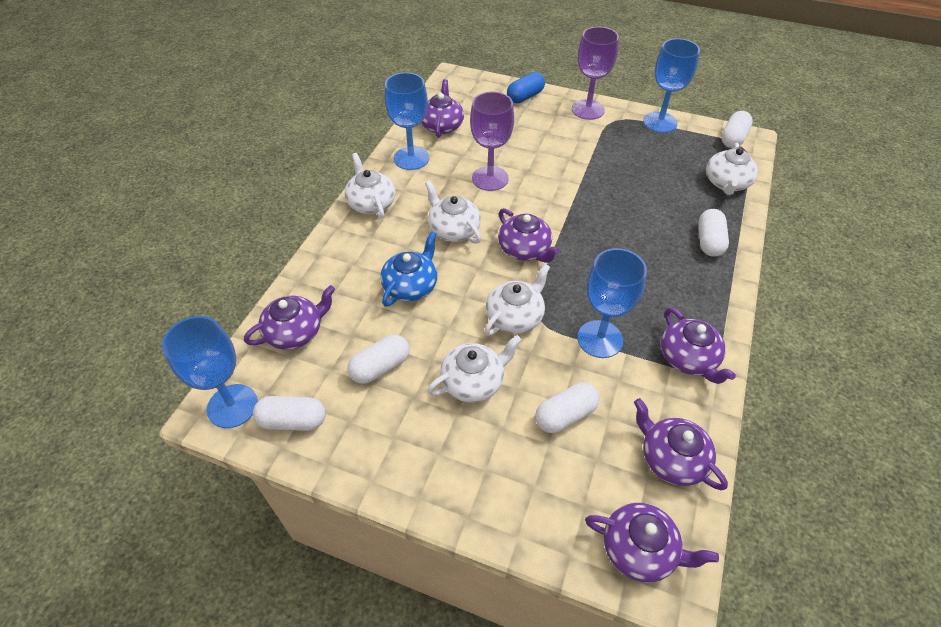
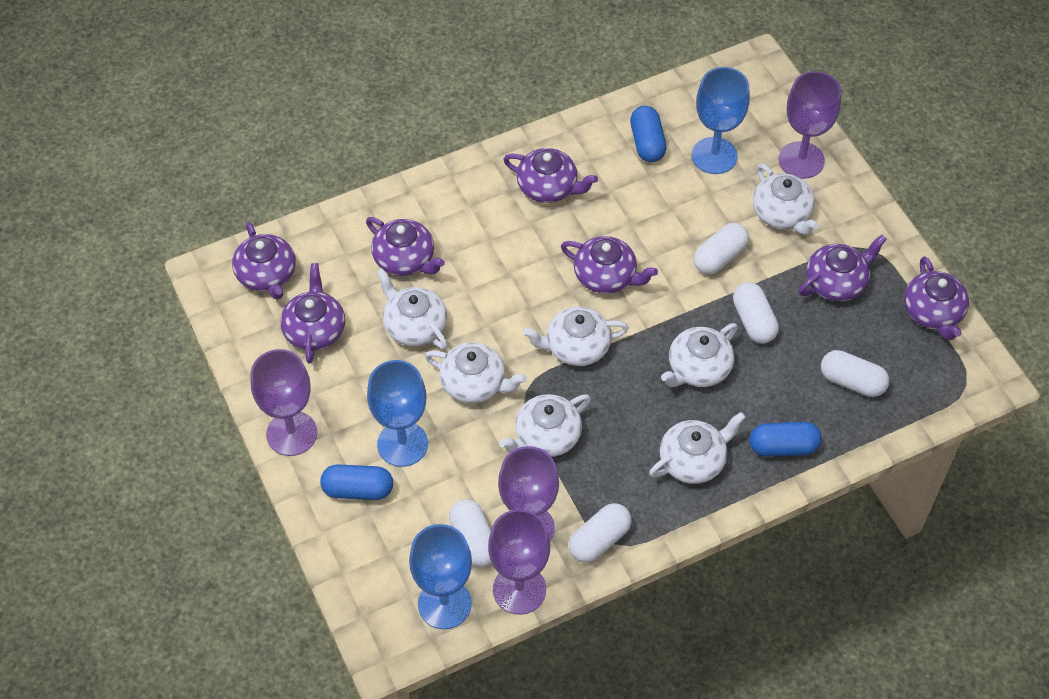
blue capsule: [507,72,545,103] = 1 -> [320,464,393,500] [630,106,666,162] [750,422,822,457] = 3
blue goblet: [162,316,258,428] [385,72,429,170] [577,248,647,358] [643,38,700,133] = 4 -> [367,360,428,467] [409,524,472,629] [692,67,750,174] = 3
blue teapot: [380,231,437,307] = 1 -> none = 0
purple goblet: [470,91,514,191] [572,27,619,120] = 2 -> [250,349,317,456] [488,509,550,615] [498,446,559,541] [779,71,841,179] = 4
purple teapot: [244,285,335,350] [421,79,464,138] [498,208,560,263] [585,503,719,583] [634,398,728,490] [661,307,736,384] = 6 -> [232,222,296,300] [281,263,345,364] [366,217,445,276] [503,148,598,203] [561,236,658,294] [798,234,887,301] [904,256,969,340] = 7
white teapot: [345,153,395,219] [425,181,481,244] [428,335,522,403] [485,264,550,336] [706,143,758,195] = 5 -> [377,268,448,349] [425,342,527,403] [499,394,591,457] [523,306,629,366] [649,412,746,484] [661,323,738,387] [753,163,819,235] = 7

